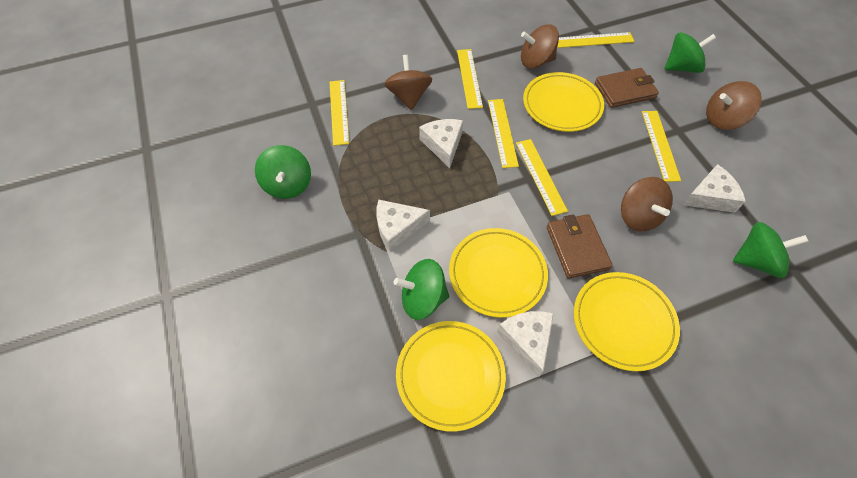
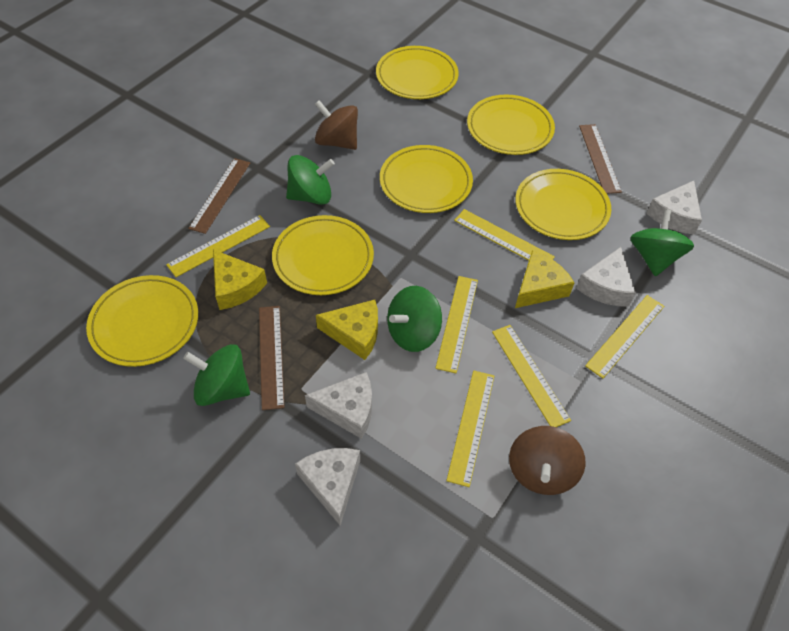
brown ruler: none = 0 -> [188,158,250,234] [259,306,285,410] [579,124,622,194] = 3
brown spinning top: [384,55,432,110] [521,24,559,68] [621,177,673,232] [706,81,762,130] = 4 -> [315,100,358,150] [509,426,586,495] = 2
brown wallet: [547,214,613,279] [595,68,659,108] = 2 -> none = 0
yellow cheese: none = 0 -> [213,250,267,310] [316,300,378,360] [515,251,574,308] = 3
yellow plate: [396,321,506,432] [449,228,548,318] [523,72,604,132] [574,272,680,371] = 4 -> [86,275,198,367] [272,215,374,295] [376,46,459,99] [380,145,473,213] [467,94,555,155] [515,169,611,240] = 6

